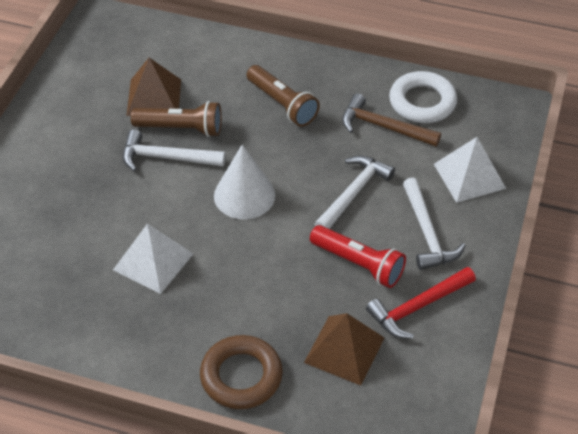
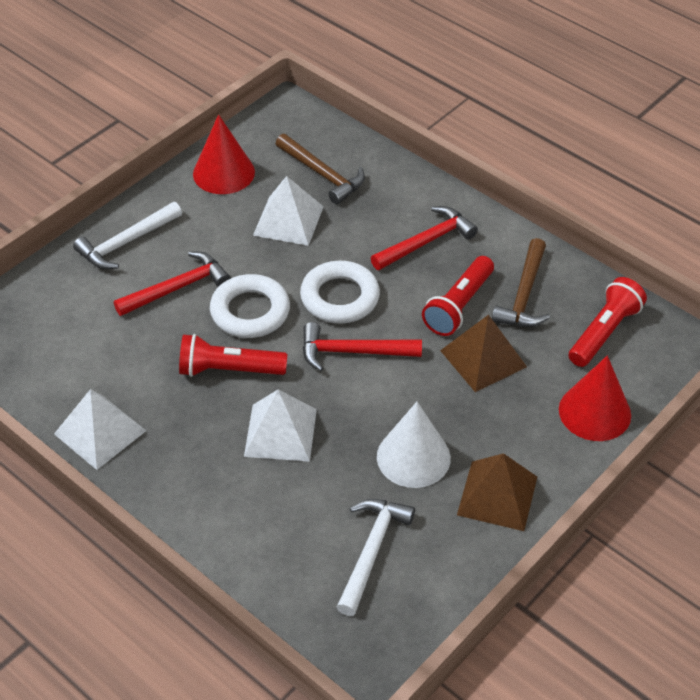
brown flashlight: [131,101,222,137] [247,65,320,127] = 2 -> none = 0
brown hammer: [342,93,441,147] = 1 -> [276,134,365,204] [492,238,550,327] = 2
brown ring: [200,335,283,409] = 1 -> none = 0
red cone: none = 0 -> [193,114,255,194] [559,356,631,441] = 2
red flashlight: [310,225,406,288] = 1 -> [179,334,288,377] [422,256,494,336] [569,277,647,367] = 3
red hammer: [366,267,476,339] = 1 -> [114,252,231,316] [303,322,422,371] [371,206,478,270] = 3
white hammer: [123,129,226,171] [314,155,395,229] [403,178,466,270] = 3 -> [73,202,182,270] [336,499,415,616] = 2
white pyramid: [113,223,193,294] [434,137,506,203] = 2 -> [54,389,146,470] [244,390,317,462] [253,176,324,246] = 3
white ring: [389,71,457,123] = 1 -> [210,274,290,338] [300,261,380,324] = 2

